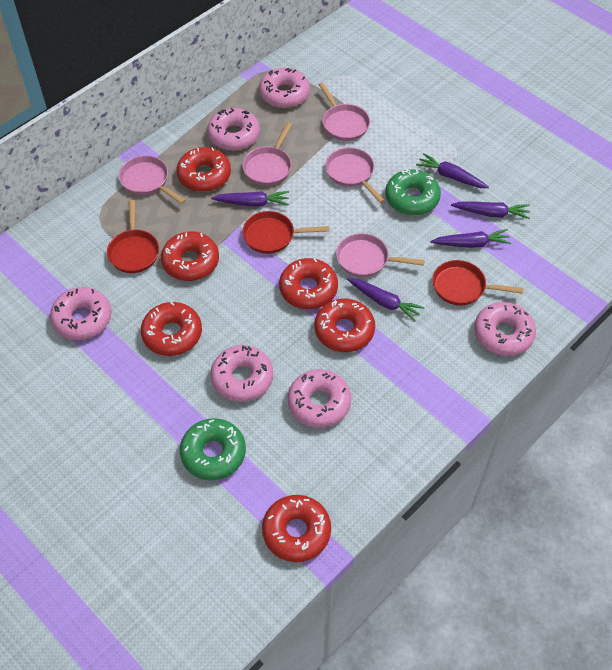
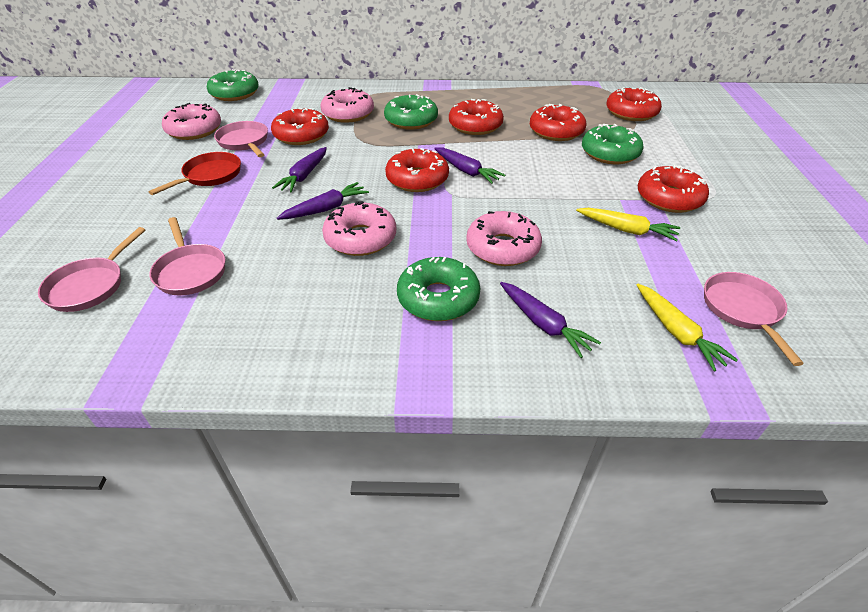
green donut: [180,418,246,480] [385,169,441,215] = 2 -> [207,69,259,101] [384,94,438,130] [397,257,480,321] [582,124,644,164] = 4
pink donut: [50,287,112,340] [207,108,260,151] [210,345,273,402] [259,68,310,108] [288,369,351,428] [474,302,536,356] = 6 -> [162,103,221,140] [321,87,374,123] [322,201,396,256] [466,211,542,266] = 4
pink pan: [119,155,186,204] [243,122,292,186] [318,82,370,141] [325,147,385,203] [336,233,425,277] = 5 -> [38,227,145,312] [149,217,225,295] [214,121,268,157] [704,272,804,366] = 4
purple carrot: [211,191,289,207] [347,278,424,322] [416,153,489,188] [430,229,511,248] [451,202,530,219] = 5 -> [272,147,327,193] [276,182,369,220] [434,147,505,184] [500,282,601,358] = 4
red pan: [107,200,159,273] [242,211,329,254] [432,260,524,305] = 3 -> [149,152,241,195] = 1
yellow carrot: none = 0 -> [576,208,680,242] [637,284,738,371] = 2

